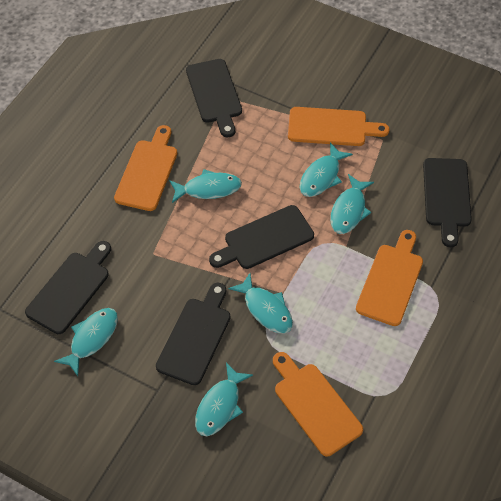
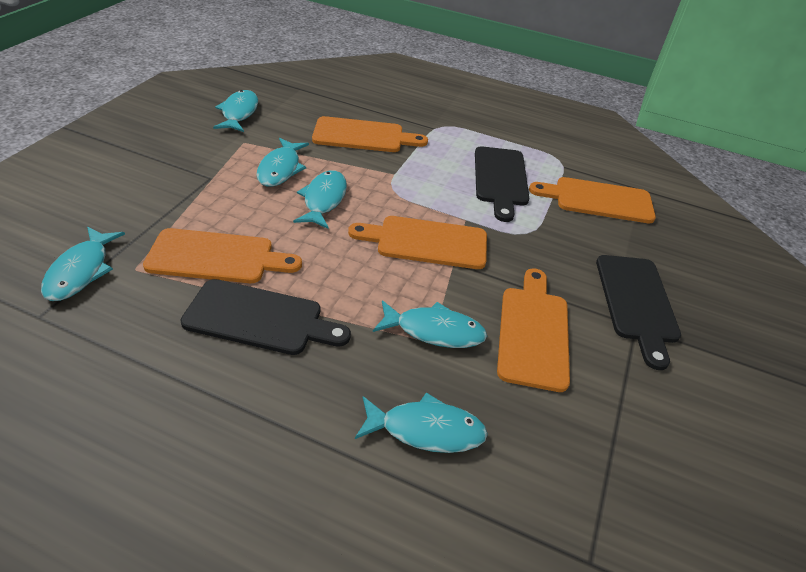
black cutting board: [25,241,111,334] [156,283,231,385] [186,59,242,137] [209,205,314,269] [423,158,472,247] = 5 -> [180,279,351,355] [475,146,529,222] [596,255,681,370] = 3
orange cutting board: [114,125,177,211] [273,352,363,456] [288,107,390,146] [356,230,423,326] = 4 -> [143,228,302,283] [312,116,428,152] [348,216,487,269] [497,268,570,392] [529,177,656,223] = 5

